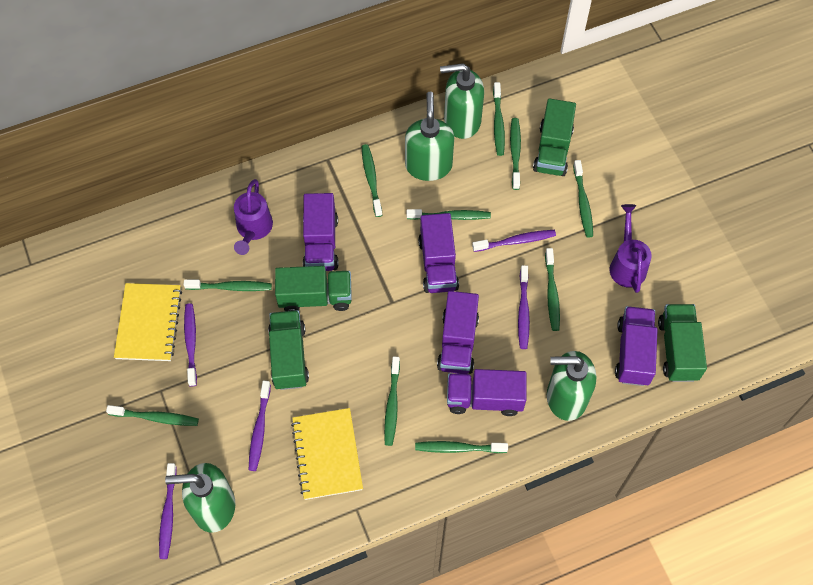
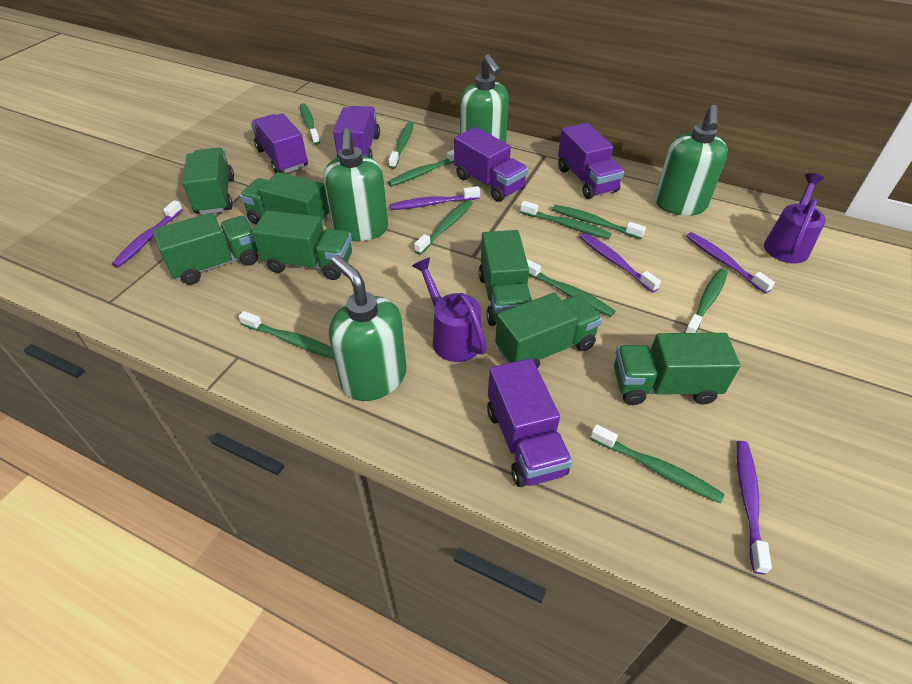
green truck: [268,310,309,390] [275,266,352,311] [533,98,576,176] [658,304,707,382] = 4 -> [153,212,258,285] [182,148,234,215] [240,172,329,225] [252,210,352,280] [479,230,532,326] [495,293,602,369] [614,333,741,405] = 7
yellow notebook: [114,283,182,361] [291,408,363,500] = 2 -> none = 0

